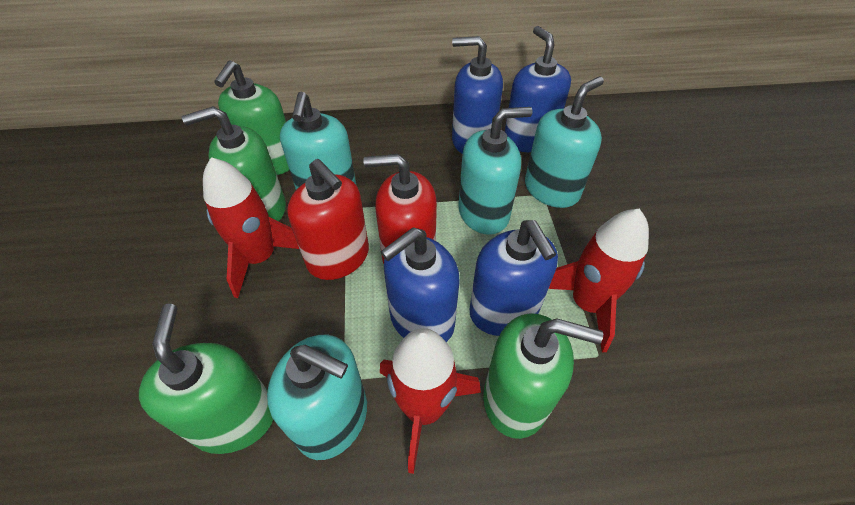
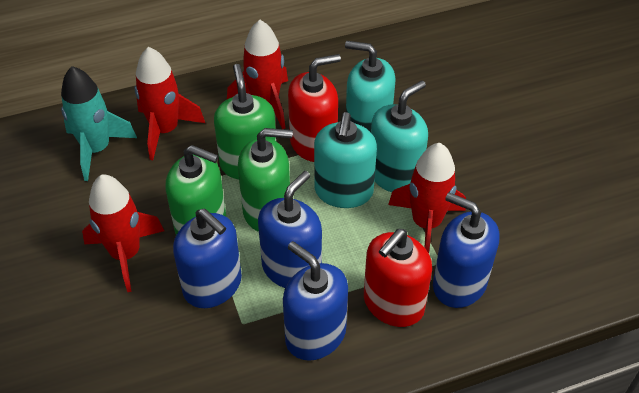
green soap dispenser: [139,304,273,454] [182,106,286,221] [214,60,289,175] [483,313,603,439] = 4 -> [166,145,226,235] [214,64,276,179] [238,128,293,232] = 3
red rocket: [203,157,299,298] [380,328,481,474] [549,209,649,352] = 3 -> [82,174,164,292] [134,47,205,160] [227,20,288,129] [388,143,466,253] = 4
turquoise rocket: none = 0 -> [61,66,137,181] = 1
turquoise soap dispenser: [267,335,367,460] [280,92,356,189] [458,107,533,235] [525,77,604,208] = 4 -> [314,112,377,208] [345,41,396,132] [371,80,428,192] = 3

